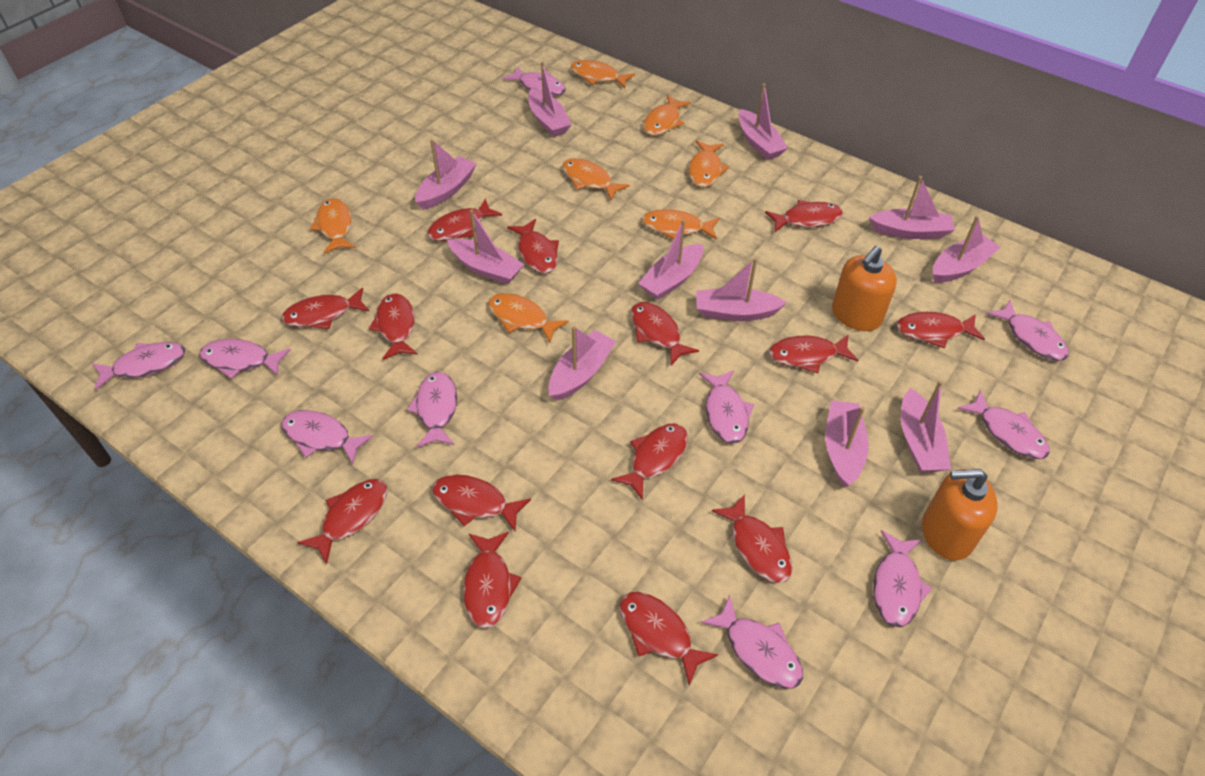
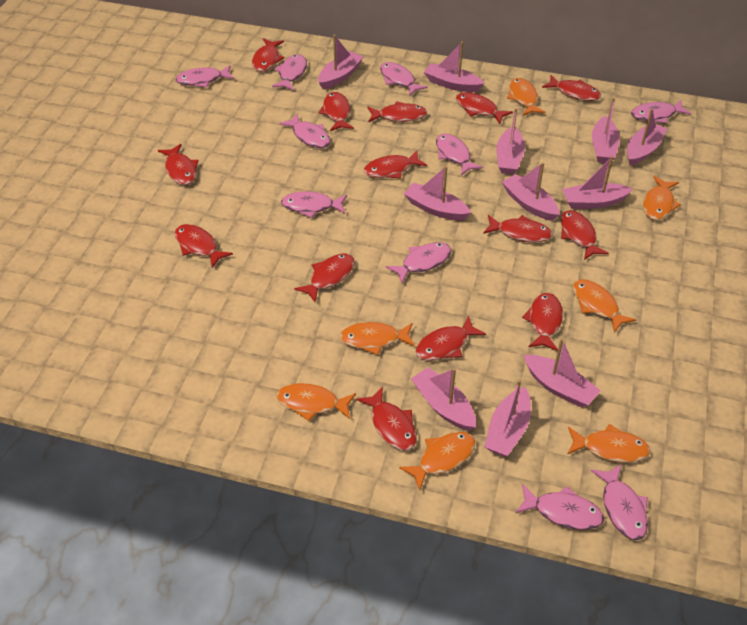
orange soap dispenser: [832,246,897,331] [922,469,998,561] = 2 -> none = 0

